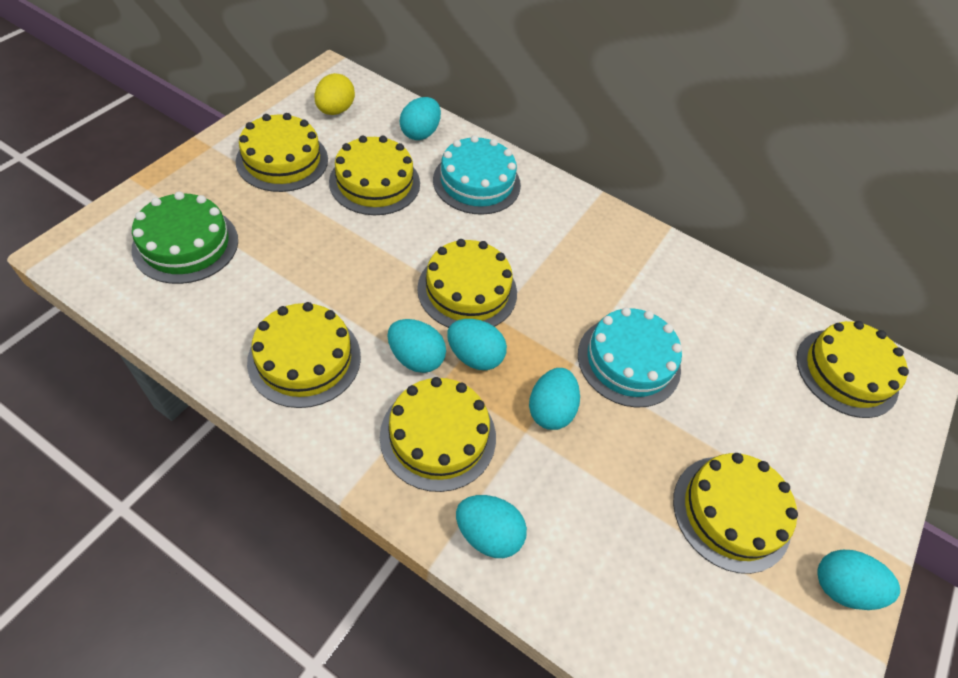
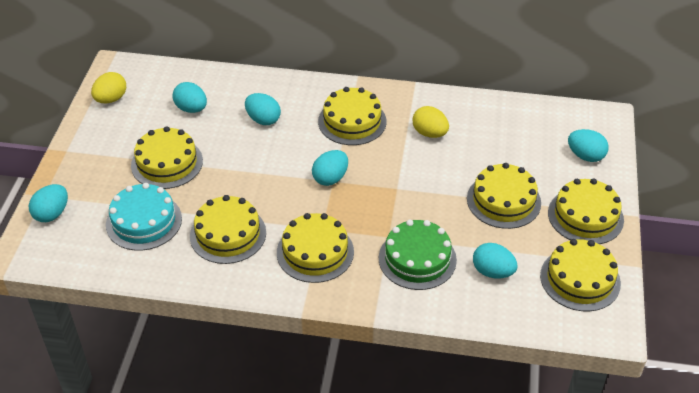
turquoise cake: [433,135,521,215] [578,307,682,407] = 2 -> [106,183,182,251] = 1
yellow egg: [314,73,355,115] = 1 -> [91,72,126,103] [412,106,449,138] = 2

